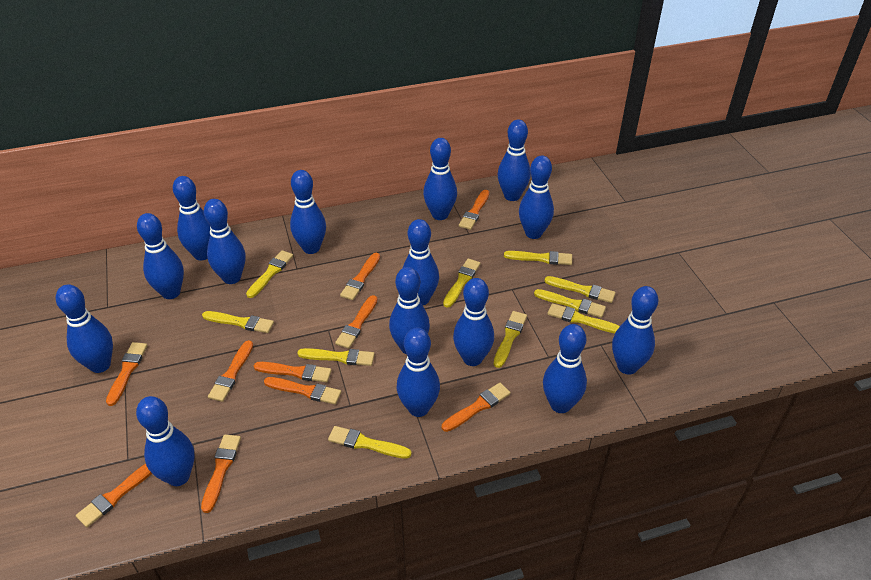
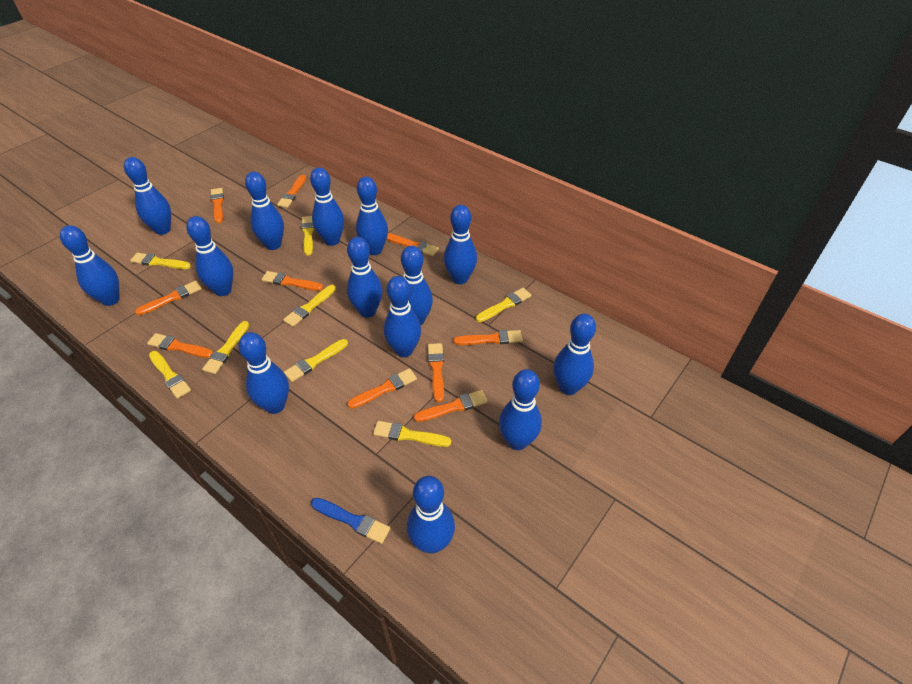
blue bowling pin: [56,284,113,373] [136,396,195,486] [137,213,184,299] [173,176,210,260] [204,199,245,284] [290,170,326,254] [389,267,430,354] [397,328,440,417] [403,219,439,305] [423,138,457,220] [453,278,494,366] [498,120,531,201] [519,155,554,239] [543,324,587,413] [612,286,658,375] = 15 -> [60,225,120,306] [124,157,171,235] [186,216,233,296] [238,332,289,414] [245,172,284,250] [310,167,344,246] [347,237,383,317] [356,177,388,255] [384,276,421,357] [401,246,433,325] [407,476,455,554] [444,205,477,284] [499,369,542,450] [553,314,596,395] = 14
blue brush: none = 0 -> [311,498,391,544] = 1
yellow brush: [202,311,274,333] [246,250,293,298] [297,348,375,366] [328,426,412,459] [443,259,480,308] [494,311,527,368] [504,251,572,265] [534,289,606,318] [544,276,616,303] [547,303,620,333] = 10 -> [130,253,191,269] [149,351,191,399] [202,321,249,374] [283,285,336,327] [284,339,348,382] [301,216,315,256] [373,421,451,447] [476,288,531,322] = 8

